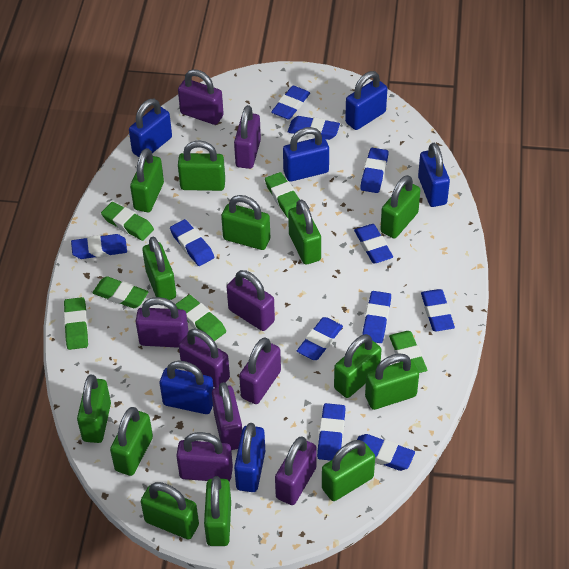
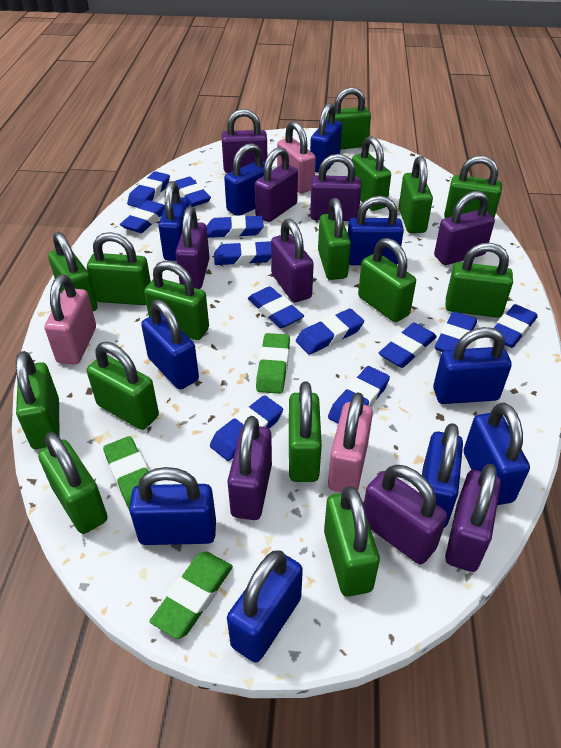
blue eraser: [71,234,127,259] [170,219,214,266] [271,86,310,120] [288,116,340,140] [297,317,343,360] [317,403,345,461] [354,224,393,264] [357,434,415,471] [360,148,389,193] [362,291,391,343] [421,289,455,331] = 11 -> [120,200,165,233] [127,171,170,208] [174,177,211,207] [206,215,264,238] [210,395,283,461] [214,241,271,265] [248,286,304,328] [296,308,364,355] [328,366,390,424] [379,323,437,368] [435,311,477,352] [494,304,537,348] = 12
blue padlock: [129,99,172,157] [160,361,214,414] [234,423,265,492] [283,127,329,182] [345,71,387,130] [418,143,450,207] = 6 -> [129,467,216,545] [141,300,199,389] [158,181,189,261] [224,143,272,216] [227,550,303,663] [310,103,342,173] [348,196,404,265] [419,423,463,528] [433,327,512,404] [464,403,530,505] = 10
green eraser: [64,297,88,350] [93,276,149,308] [101,202,154,241] [175,294,226,341] [265,172,300,218] [389,331,427,373] = 6 -> [103,436,155,512] [150,552,233,639] [256,333,290,394] = 3
green padlock: [77,375,111,443] [110,407,153,476] [130,148,164,212] [141,482,199,539] [142,237,176,300] [178,140,225,191] [204,476,231,546] [221,195,270,250] [288,199,321,265] [322,440,375,501] [334,334,381,398] [365,353,419,410] [380,175,420,239] = 13 -> [16,351,60,449] [38,432,108,534] [48,232,98,311] [87,232,151,305] [87,342,159,430] [144,261,209,340] [289,381,322,482] [318,198,351,280] [324,486,380,597] [327,87,371,150] [352,136,391,211] [358,238,416,322] [399,156,433,233] [444,156,502,218] [445,243,513,318] = 15
pink padlock: none = 0 -> [45,274,96,365] [277,121,316,194] [328,392,373,493] = 3

